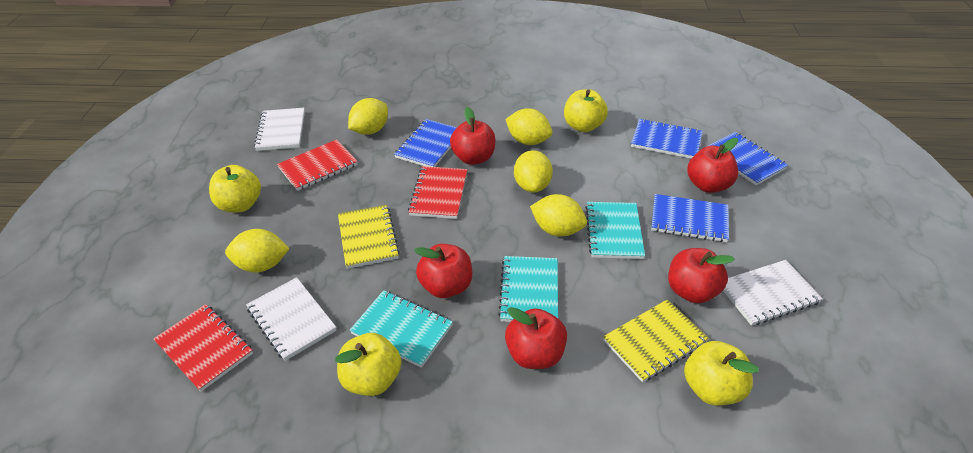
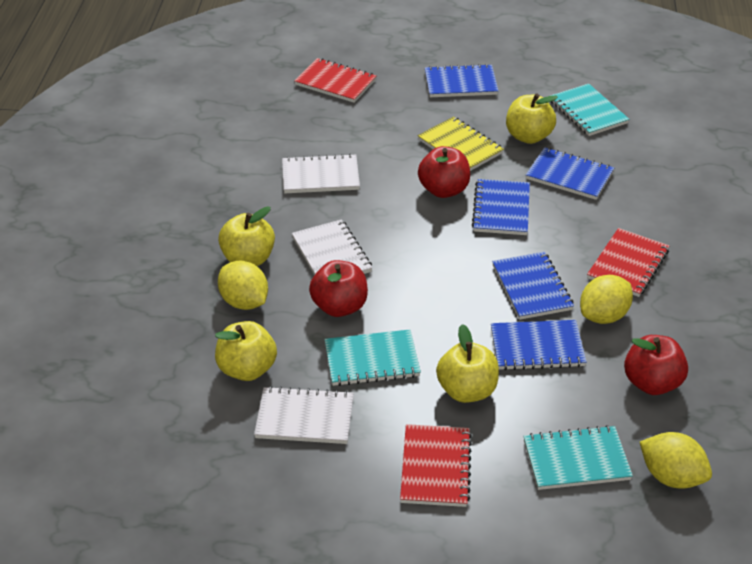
blue notebook: [394,119,457,167] [631,119,703,159] [651,194,729,242] [706,132,788,185] = 4 -> [425,64,499,97] [472,179,530,235] [491,320,587,370] [492,252,574,320] [526,147,614,200] = 5
red apple: [414,244,472,298] [450,107,495,165] [505,307,567,369] [668,248,735,303] [687,138,738,193] = 5 -> [309,260,368,317] [418,146,470,198] [624,335,688,395] = 3
yellow lemon: [225,229,290,272] [348,98,388,135] [505,108,552,145] [514,150,553,192] [530,194,587,236] = 5 -> [218,261,268,310] [580,275,633,324] [640,432,712,489] = 3
yellow notebook: [338,205,400,269] [603,299,709,382] = 2 -> [418,117,504,171] = 1

